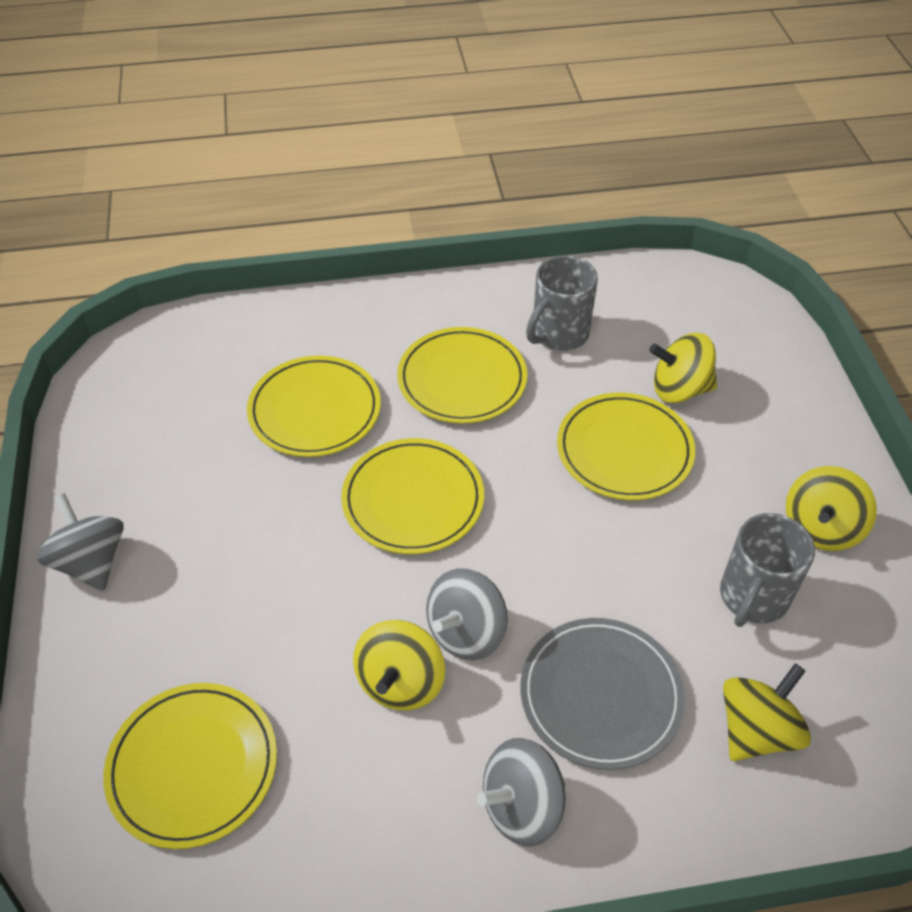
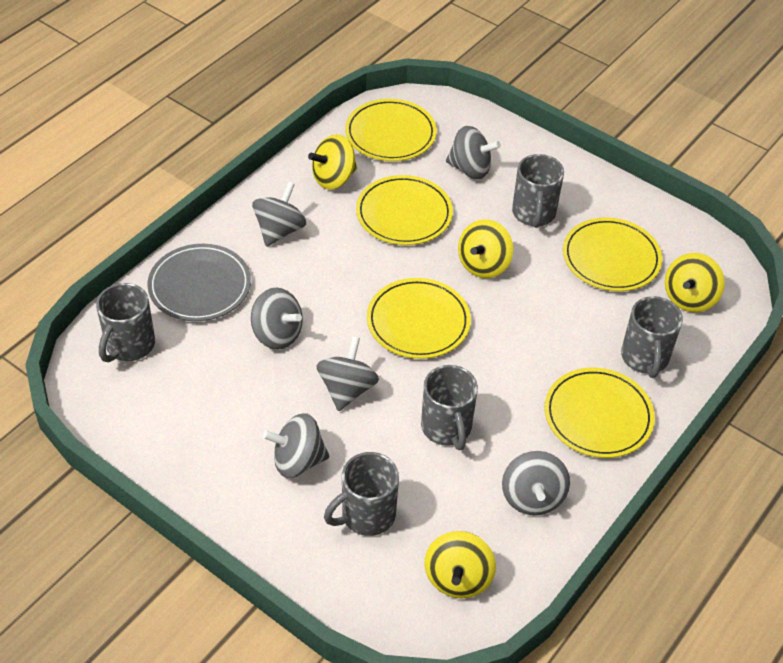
grey mug: [526,256,598,351] [720,513,815,627] = 2 -> [96,283,155,362] [324,452,399,536] [421,365,478,450] [512,154,564,228] [621,296,683,378] = 5
grey spinning top: [37,493,124,591] [426,568,508,660] [477,738,566,847] = 3 -> [251,288,303,350] [252,182,306,247] [262,413,329,478] [317,336,379,411] [446,126,501,179] [502,451,570,515] = 6

